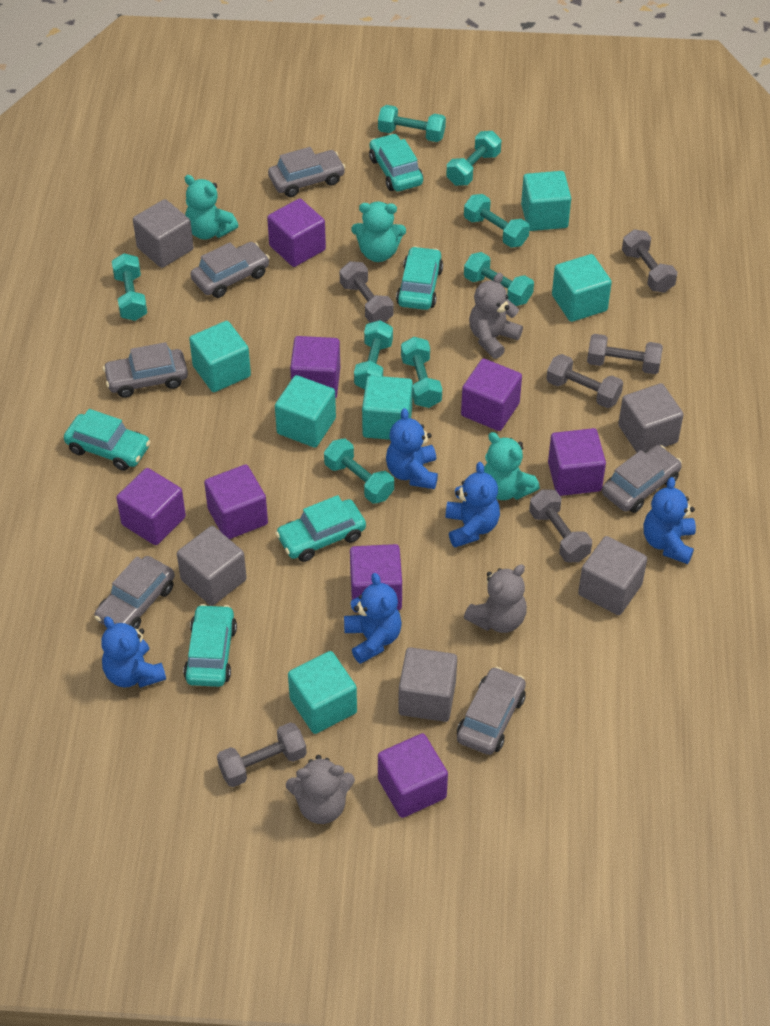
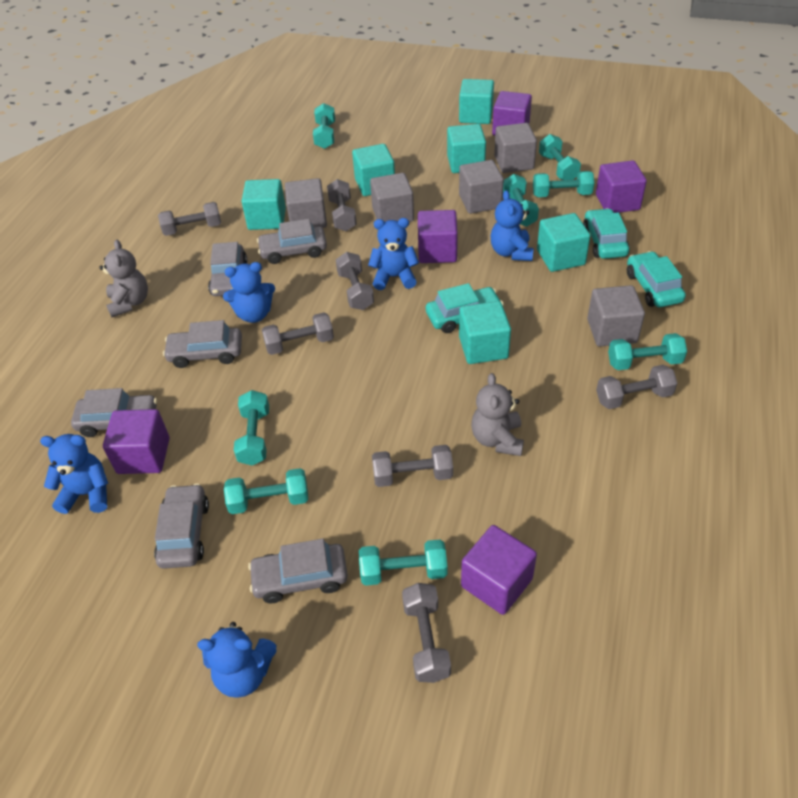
grey dumbbell: [217,722,307,787] [340,261,394,323] [529,489,592,563] [546,354,623,408] [587,334,663,374] [622,229,677,293] = 6 -> [158,202,221,236] [262,313,334,355] [327,179,357,231] [336,252,374,310] [372,445,453,487] [402,583,451,683] [596,365,677,409] = 7
grey teddy bear: [286,755,355,824] [464,564,527,633] [469,273,523,359] = 3 -> [99,240,148,317] [471,373,524,456] = 2
purple cube: [116,468,186,545] [204,464,268,539] [267,198,326,267] [290,336,340,399] [350,544,402,610] [378,733,448,818] [461,359,522,431] [548,428,606,496] = 8 -> [103,409,169,474] [418,210,458,263] [461,525,537,615] [492,91,532,136] [596,160,647,213] = 5
turquoise car: [64,409,150,471] [183,604,237,687] [275,495,366,562] [369,133,423,192] [396,246,443,310] = 5 -> [426,283,504,333] [583,208,630,259] [627,251,686,307] = 3
turquoise teddy bear: [185,175,238,240] [352,201,406,262] [484,432,540,500] = 3 -> none = 0

